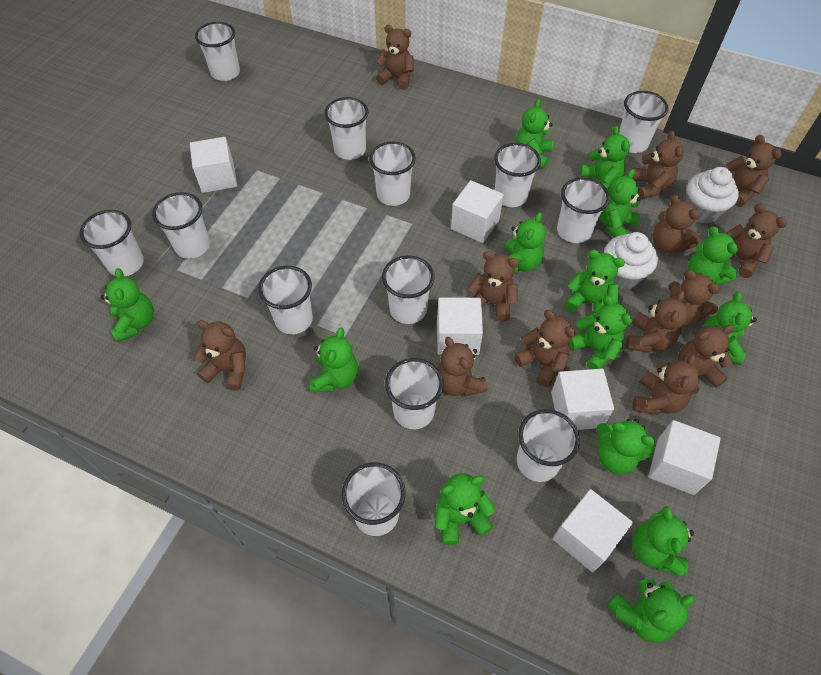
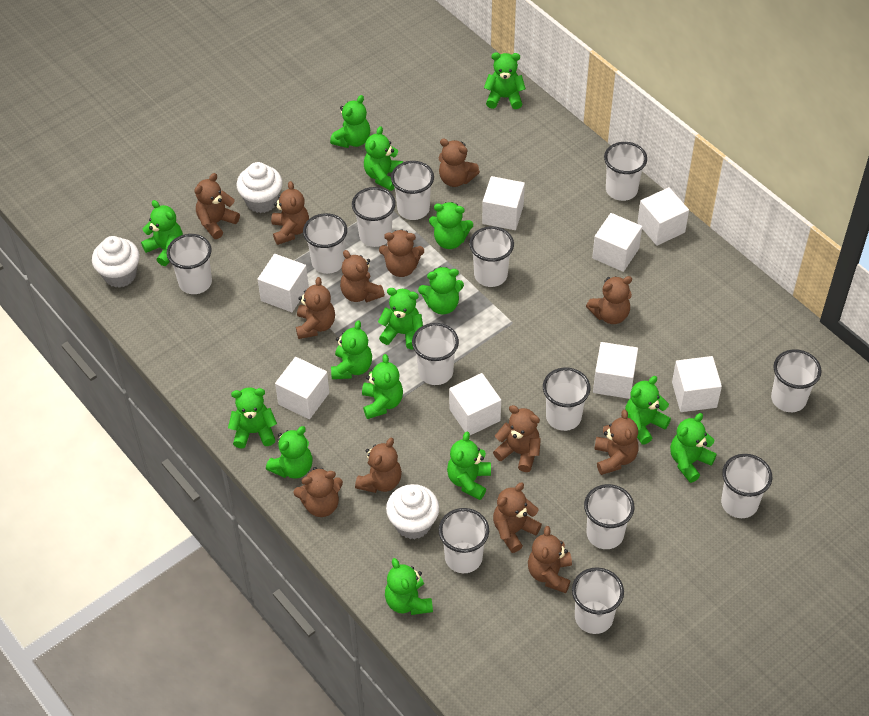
green teddy bear: [101,268,154,342] [310,327,358,392] [435,473,495,545] [505,212,546,274] [515,99,553,169] [564,250,625,315] [569,295,632,369] [580,126,630,190] [596,419,655,474] [599,169,641,238] [607,578,695,642] [632,506,694,576] [688,226,738,285] [702,292,757,365] = 14 -> [141,200,183,266] [228,387,277,449] [266,426,312,479] [330,95,370,148] [331,320,372,379] [362,354,403,419] [364,126,403,191] [378,288,423,349] [385,558,433,615] [418,266,464,314] [429,202,473,249] [447,432,491,500] [484,52,526,109] [625,376,671,445] [670,413,717,483] = 15
white cube: [190,137,237,193] [437,297,483,355] [451,180,504,243] [551,369,614,430] [553,489,633,572] [648,420,721,495] = 6 -> [258,254,309,312] [275,357,329,419] [449,373,501,435] [482,176,525,230] [592,213,642,272] [593,342,638,399] [637,187,689,246] [672,356,722,412] = 8
white cupcake: [604,232,658,290] [686,167,739,224] = 2 -> [92,236,140,288] [236,162,283,213] [386,484,439,539] = 3

